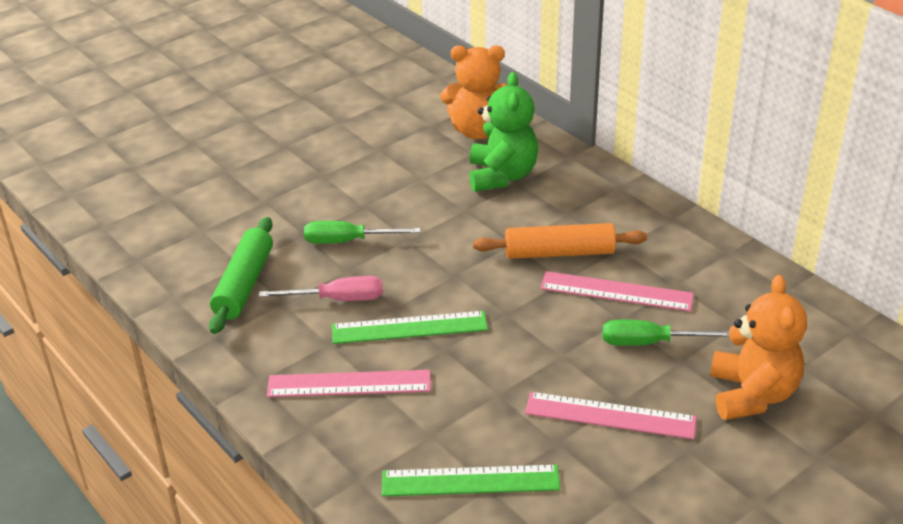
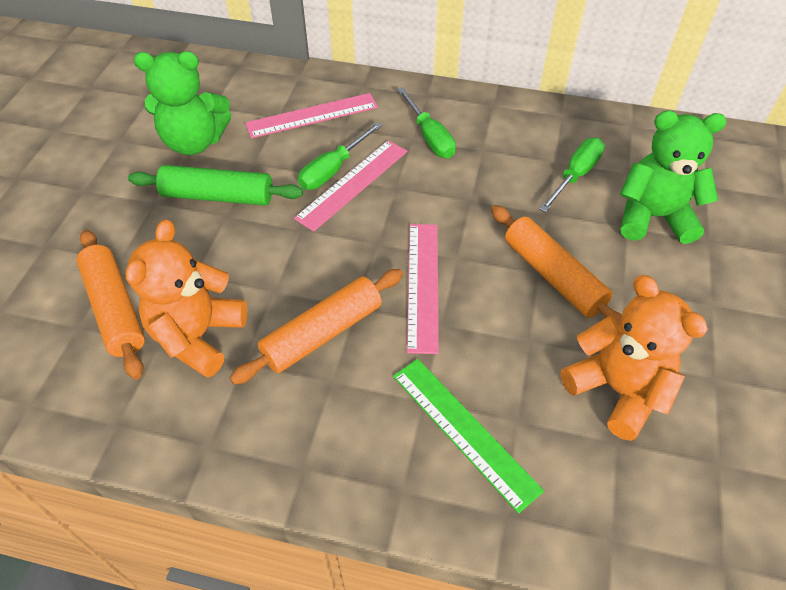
green ruler: [332,311,488,344] [382,465,560,496] = 2 -> [393,359,544,514] = 1
green screwdriver: [304,221,421,244] [602,320,729,346] = 2 -> [298,122,382,190] [397,87,456,158] [539,138,605,212] = 3
green teddy bear: [469,72,538,192] = 1 -> [134,51,231,155] [620,110,727,244] = 2
orange rolling pin: [473,223,647,259] = 1 -> [77,230,145,379] [230,269,403,385] [491,205,622,325] = 3
pink screwdriver: [259,276,383,301] = 1 -> none = 0

